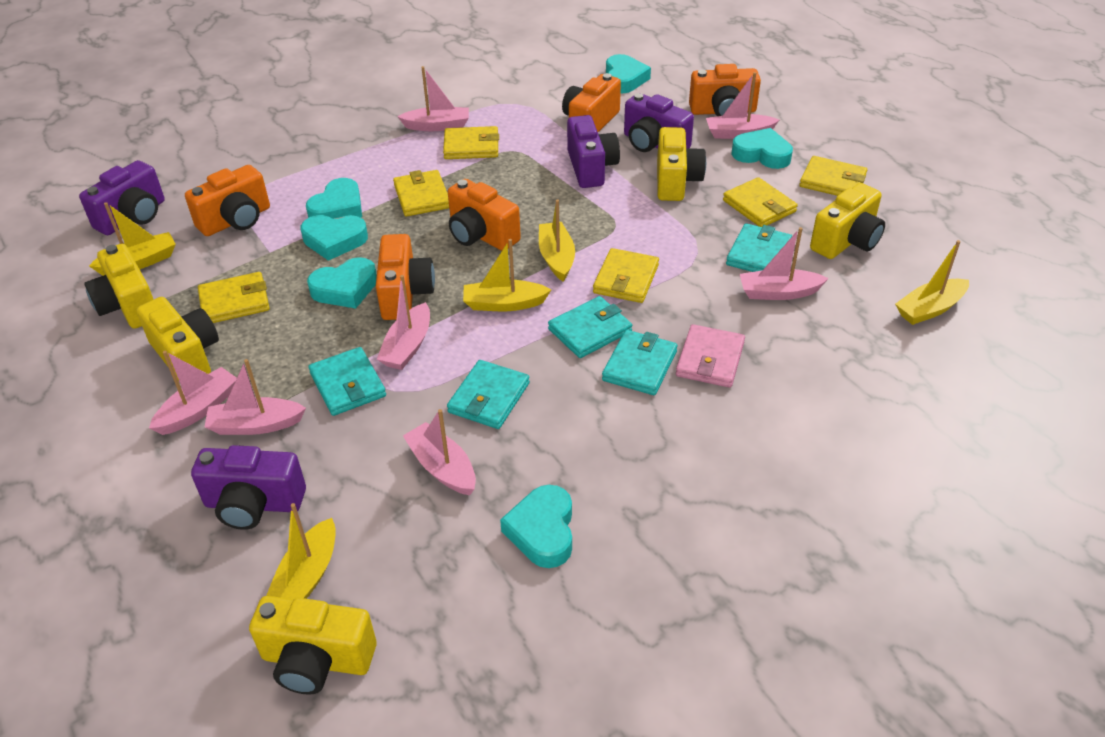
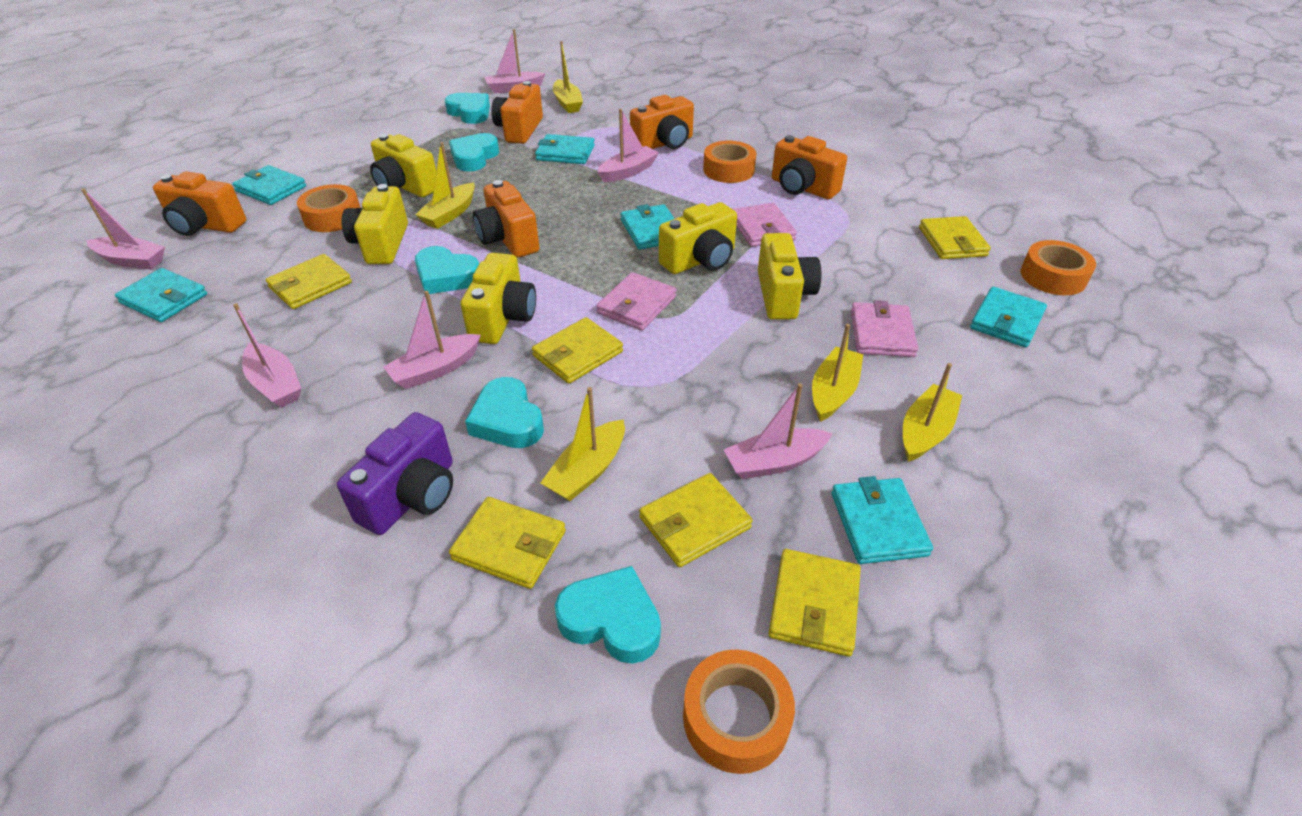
orange tape: none = 0 -> [297,184,361,232] [683,649,795,774] [703,141,757,183] [1020,240,1096,295] = 4
pink boat: [149,351,237,435] [205,359,306,435] [377,275,430,370] [397,66,469,131] [403,409,476,495] [706,72,779,139] [740,227,829,300] = 7 -> [81,189,165,270] [233,303,301,408] [383,291,481,389] [485,29,545,93] [597,109,659,182] [724,383,833,479] = 6
pink wallet: [676,324,745,388] = 1 -> [596,272,676,331] [733,203,797,247] [851,300,918,357] = 3
purple camera: [79,160,165,235] [191,445,306,530] [567,115,620,188] [624,93,694,152] = 4 -> [337,412,453,535] = 1
turquoise heart: [301,215,368,261] [306,178,362,219] [307,257,377,309] [500,485,572,568] [606,54,651,94] [731,128,793,169] = 6 -> [415,246,479,294] [445,93,490,124] [449,133,499,171] [465,377,544,448] [555,566,661,664] = 5
turquoise wallet: [309,347,386,416] [447,360,530,429] [548,296,632,358] [602,330,678,395] [726,223,792,272] = 5 -> [115,268,207,322] [232,165,306,205] [535,134,595,164] [621,204,675,250] [832,476,933,564] [970,287,1047,348] = 6

